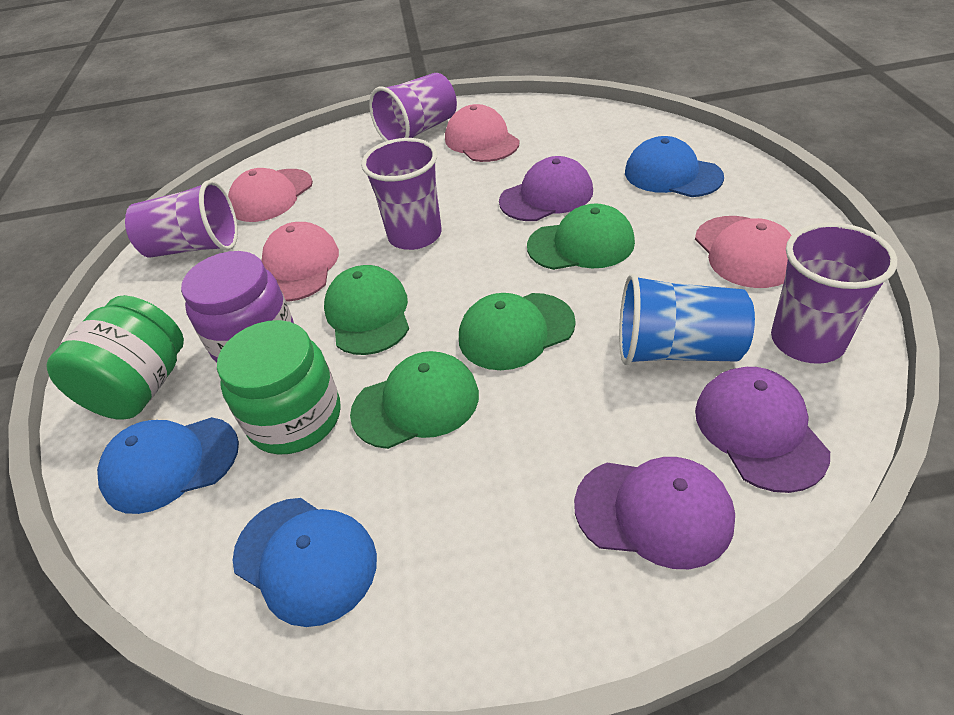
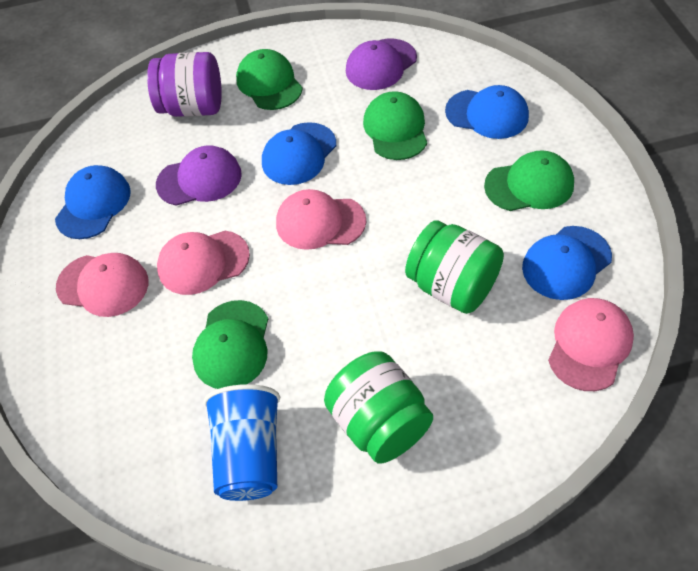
blue cap: [97,417,239,514] [233,498,377,627] [625,136,724,197] = 3 -> [55,165,131,239] [262,122,336,185] [445,85,529,139] [522,226,612,300] = 4
purple cap: [499,156,593,221] [574,457,735,569] [695,367,830,493] = 3 -> [156,145,242,206] [346,39,417,90] = 2
purple cup: [125,180,238,257] [361,138,442,250] [369,73,457,142] [771,223,897,364] = 4 -> none = 0

